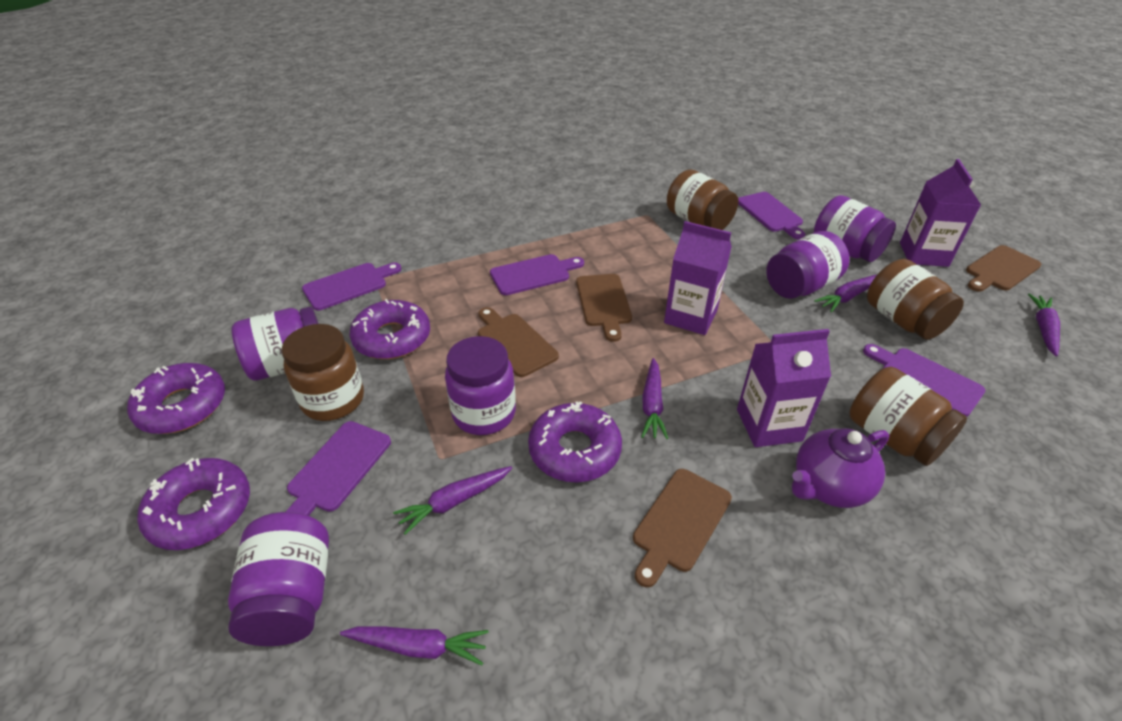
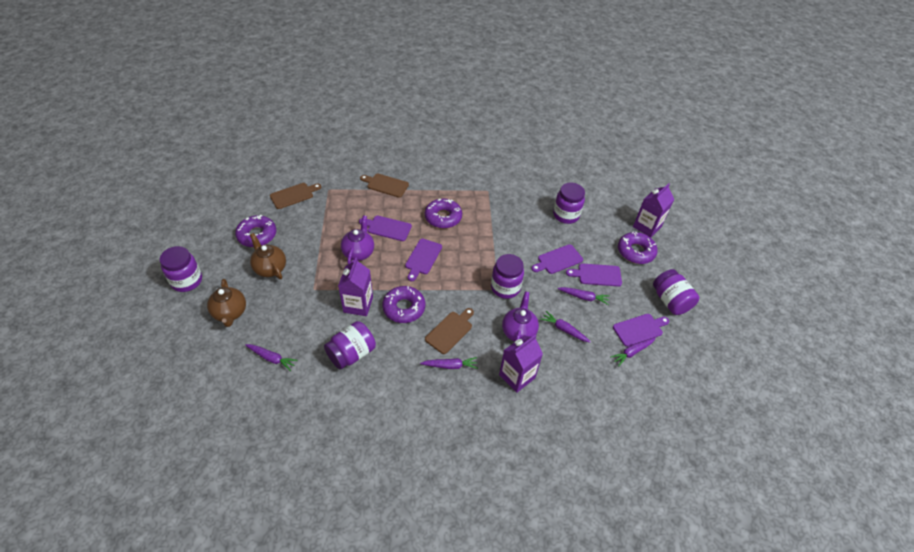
brown cutting board: [478,307,559,377] [576,274,632,342] [633,469,732,587] [966,245,1042,292] = 4 -> [270,183,321,209] [360,173,409,198] [425,308,474,354] = 3
brown jar: [281,324,364,421] [667,169,738,230] [850,367,967,466] [867,259,964,340] = 4 -> none = 0
brown teapot: none = 0 -> [207,279,246,327] [250,233,286,279] = 2
purple teapot: [792,428,889,508] = 1 -> [341,215,374,264] [502,291,539,342] = 2

